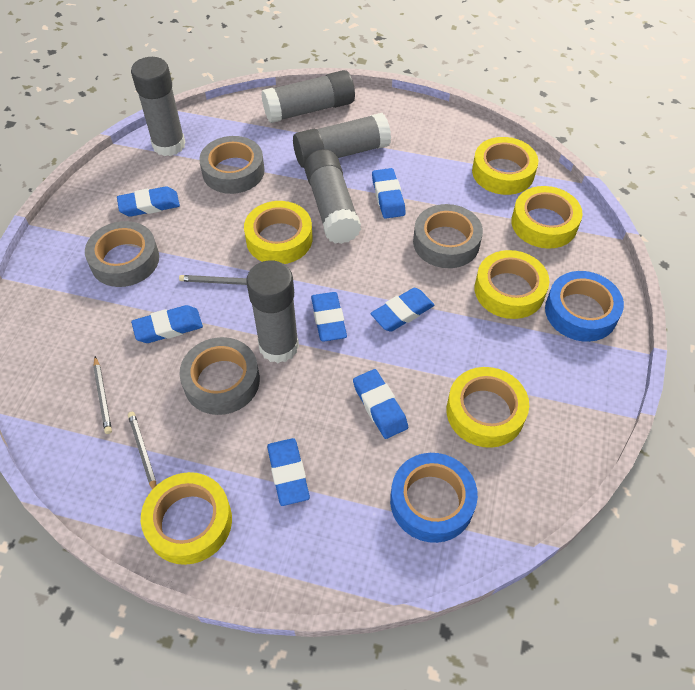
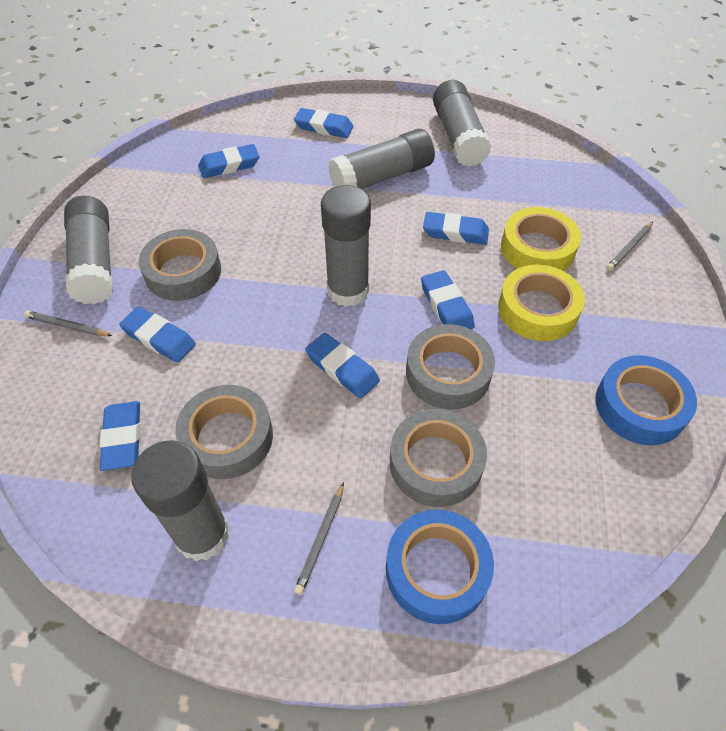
yellow tape: [141,472,232,565] [244,201,312,264] [447,367,529,448] [472,137,538,195] [475,250,549,319] [511,186,583,249] = 6 -> [498,265,585,341] [501,207,581,271] = 2

